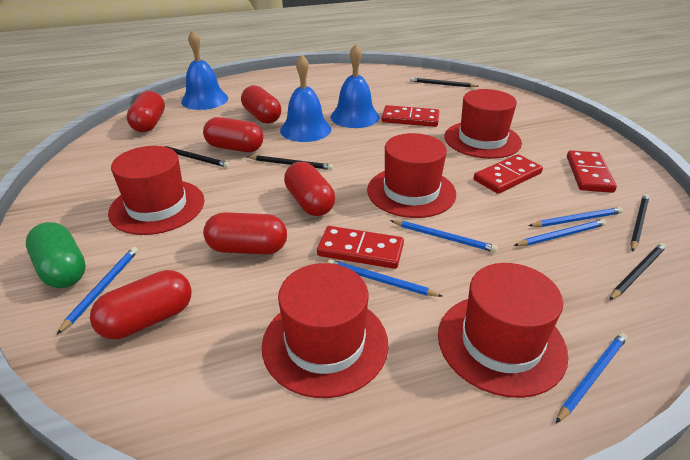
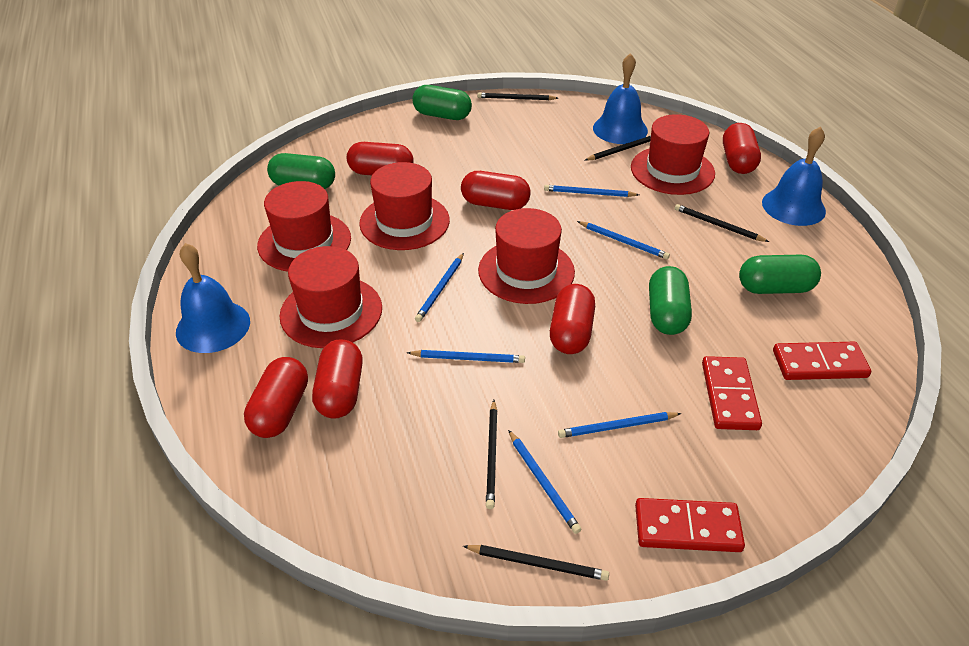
green capsule: [26,222,86,288] = 1 -> [267,153,335,189] [412,85,472,120] [649,266,692,335] [739,255,821,294] = 4
red domino: [317,226,404,269] [382,105,439,127] [474,154,543,194] [567,150,617,193] = 4 -> [635,498,745,552] [702,356,762,430] [773,342,871,380] = 3

